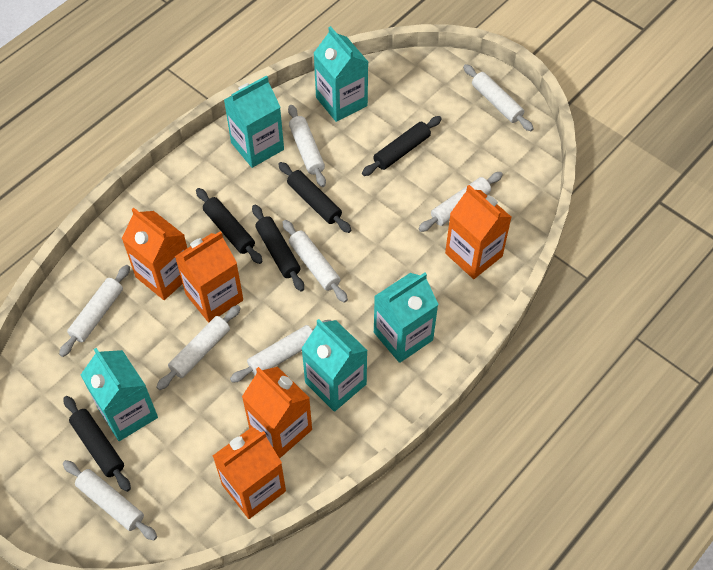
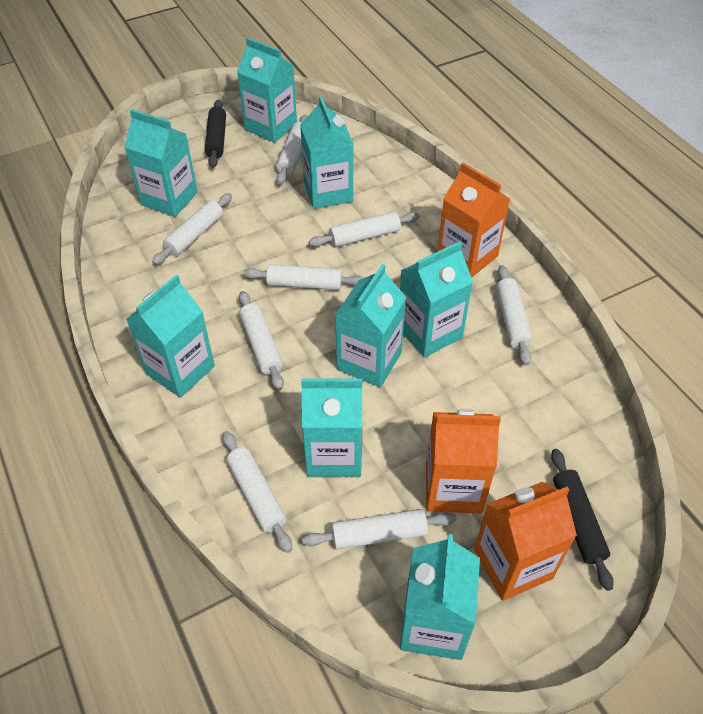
black rolling pin: [63,396,131,492] [196,188,263,264] [252,205,304,292] [278,162,351,233] [362,116,442,176] = 5 -> [205,99,226,168] [551,449,614,591] = 2
orange carton: [122,208,187,300] [175,231,243,323] [213,427,286,519] [242,367,312,459] [445,185,512,279] = 5 -> [426,409,501,513] [437,163,510,277] [474,482,577,601] = 3
turquoise carton: [81,348,158,441] [224,75,284,168] [301,319,368,412] [314,26,368,122] [374,273,439,363] = 5 -> [124,109,198,217] [126,275,215,398] [237,37,297,143] [300,96,353,209] [301,378,362,477] [335,264,406,387] [400,241,473,357] [400,534,480,660] = 8

